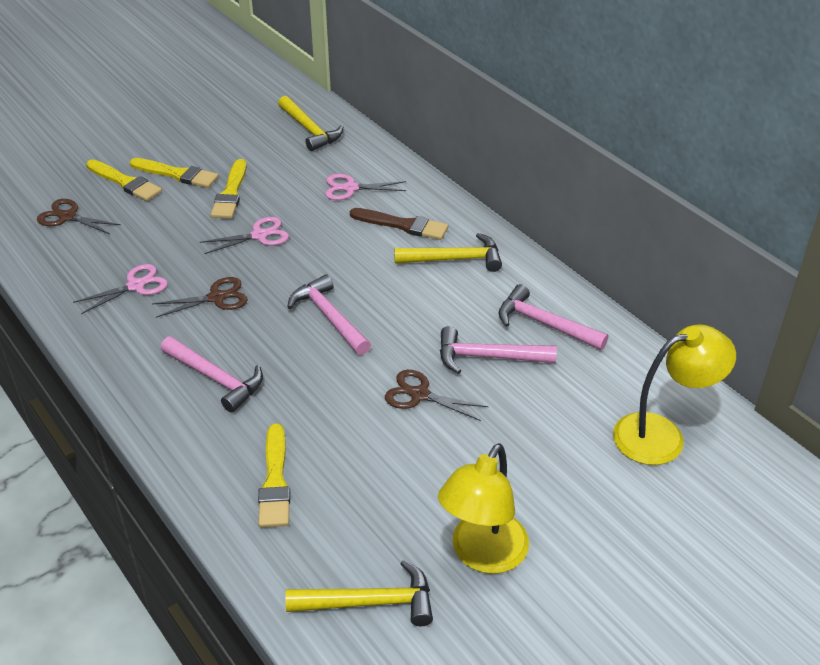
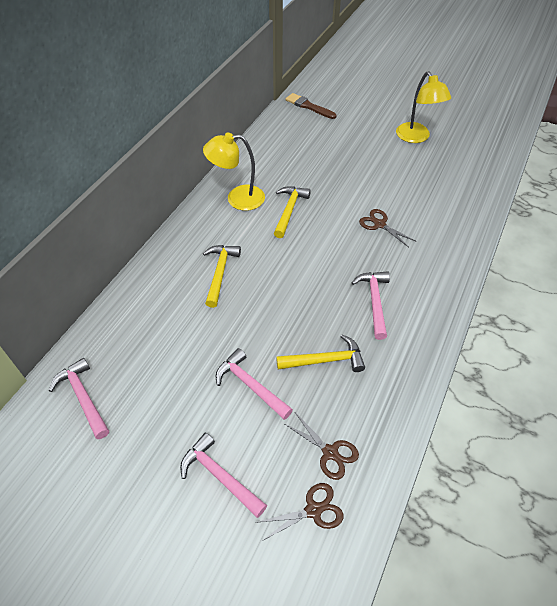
pink scissors: [73,264,168,314] [200,217,289,254] [325,174,406,200] = 3 -> none = 0
yellow brush: [86,159,162,201] [130,158,219,188] [211,159,247,219] [258,424,290,527] = 4 -> none = 0

